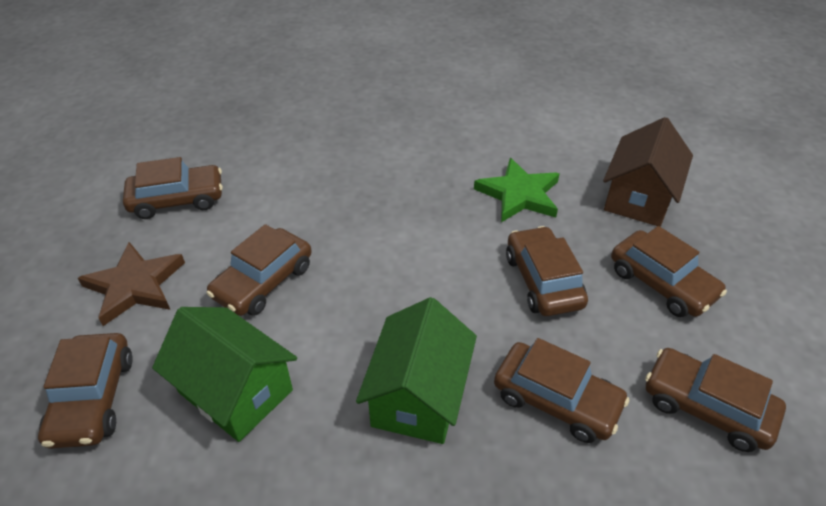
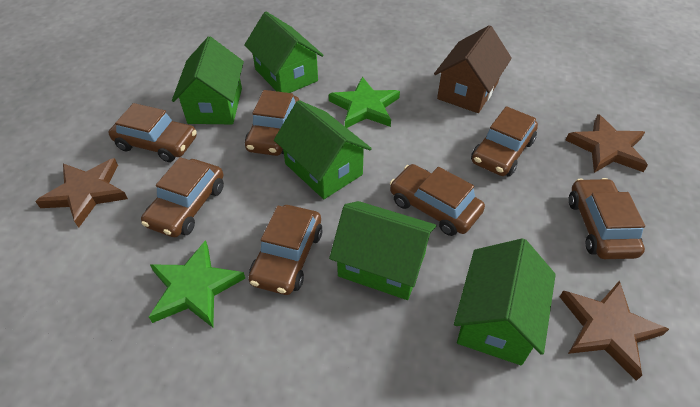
brown star: [78,242,185,326] = 1 -> [35,158,128,228] [560,280,669,381] [566,114,648,173] = 3
green house: [152,307,297,442] [356,297,477,444] = 2 -> [172,36,244,124] [244,12,324,93] [274,100,372,199] [329,201,436,300] [454,238,556,365] = 5
green star: [474,158,559,222] = 1 -> [149,240,245,328] [329,77,400,128] = 2

